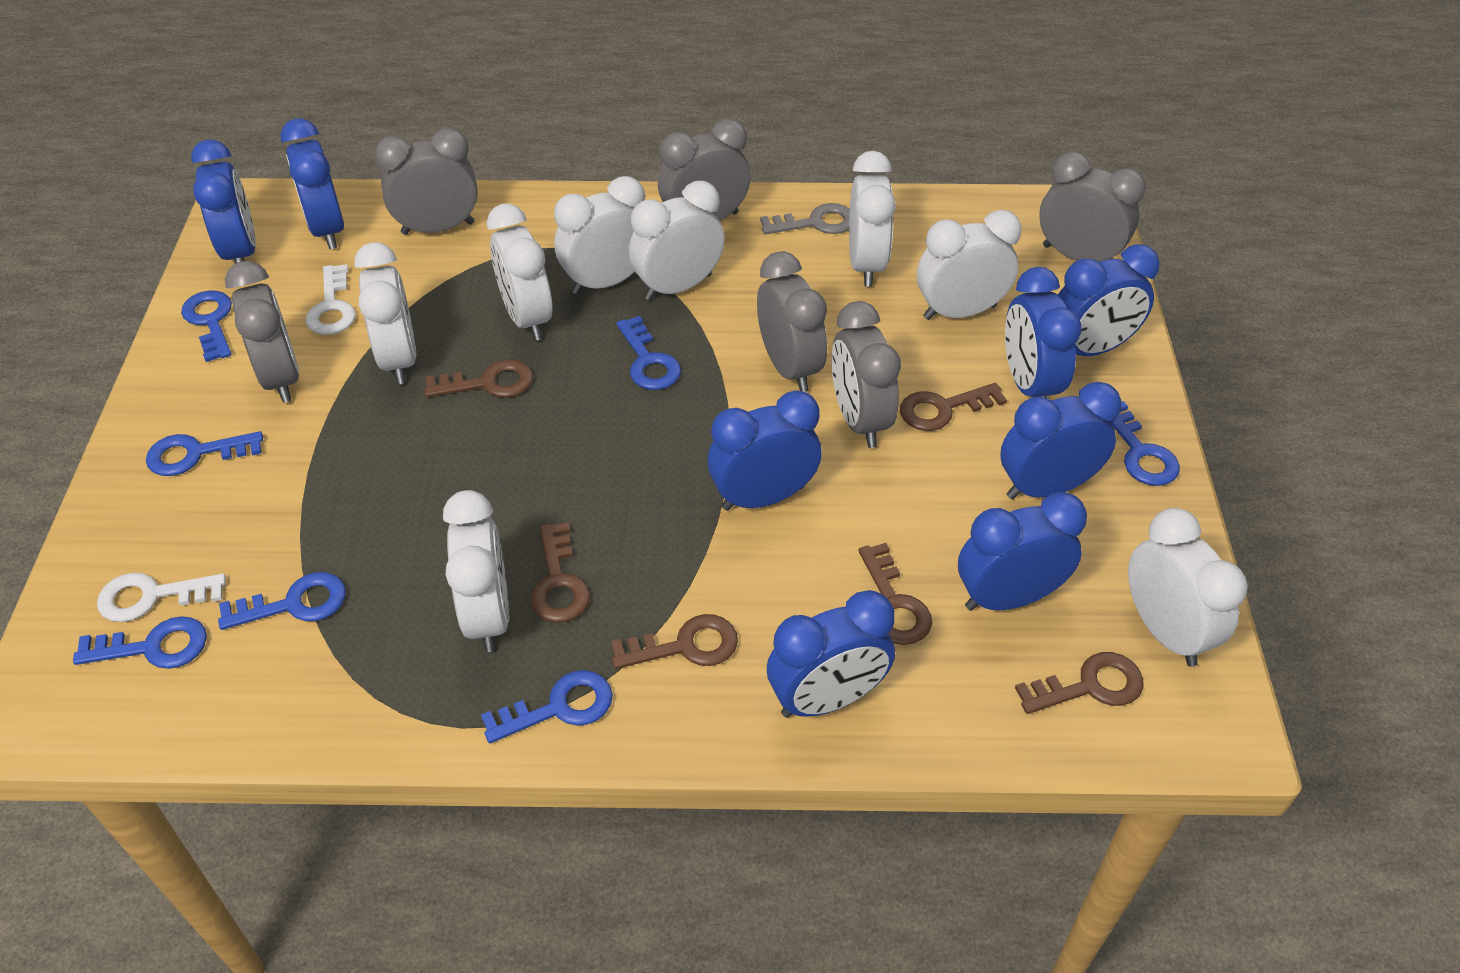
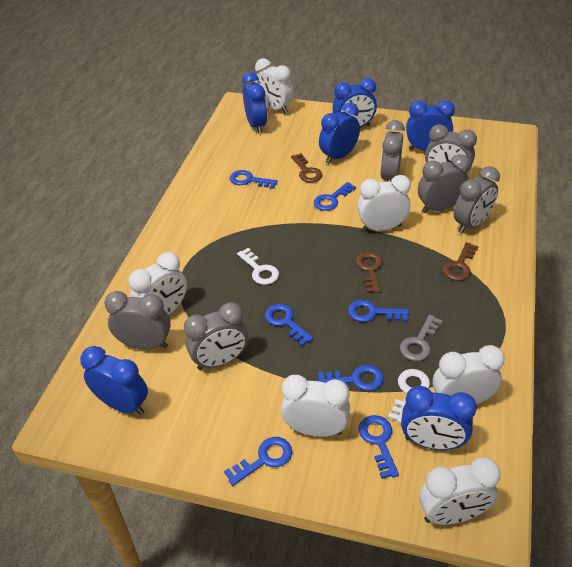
blue clock: [191,140,256,264] [280,119,344,249] [708,390,822,511] [767,590,895,718] [958,492,1087,611] [1000,382,1122,499] [1005,267,1082,398] [1058,244,1160,356] = 8 -> [80,346,148,415] [242,72,267,134] [319,103,360,164] [332,78,377,128] [401,386,477,450] [406,100,455,151] = 6
brown key: [424,359,533,398] [530,523,590,623] [611,614,738,669] [858,543,932,645] [900,383,1007,431] [1015,652,1144,714] = 6 -> [291,153,322,183] [356,252,383,293] [443,242,479,281] = 3
white clock: [354,242,416,384] [443,490,509,652] [487,203,553,341] [554,176,645,295] [629,181,725,301] [849,151,896,287] [917,210,1022,320] [1128,508,1248,667] = 8 -> [128,252,187,315] [254,58,293,113] [281,375,350,437] [357,175,411,231] [419,457,501,525] [433,345,505,404] = 6

